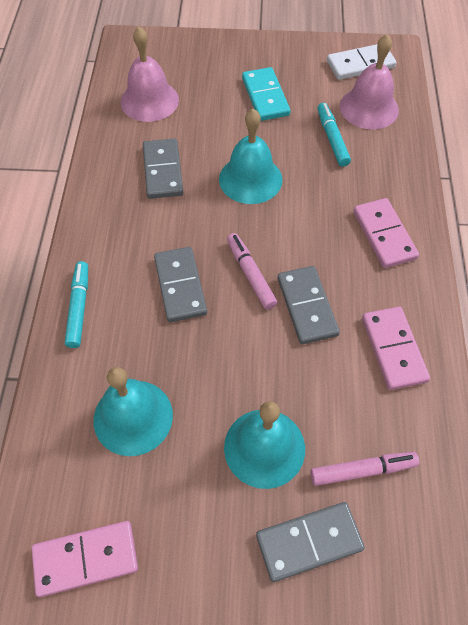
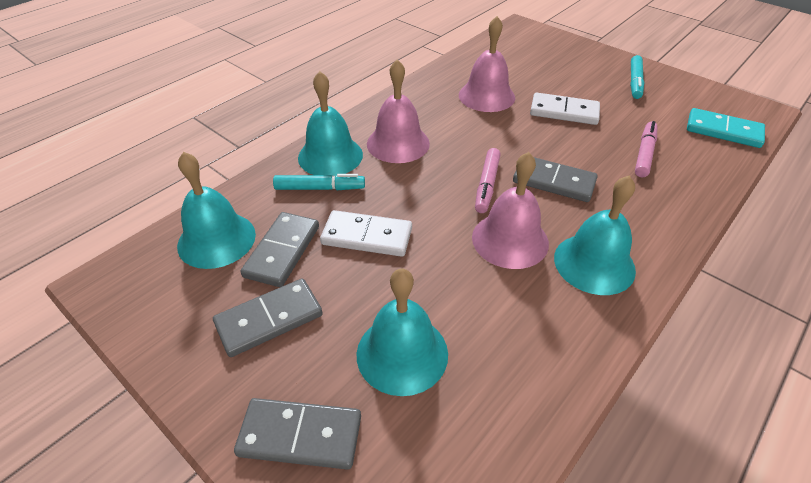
pink bell: [121,26,179,122] [340,34,399,129] = 2 -> [367,59,430,163] [459,16,515,112] [472,152,549,269] = 3
pink domino: [32,521,138,597] [353,198,419,268] [362,307,430,390] = 3 -> none = 0
turquoise bell: [93,367,173,456] [219,109,282,204] [224,401,305,489] = 3 -> [177,152,256,269] [298,71,363,176] [356,269,448,396] [554,175,636,295] = 4
white domino: [327,44,397,80] = 1 -> [320,210,412,257] [530,93,600,125] = 2

